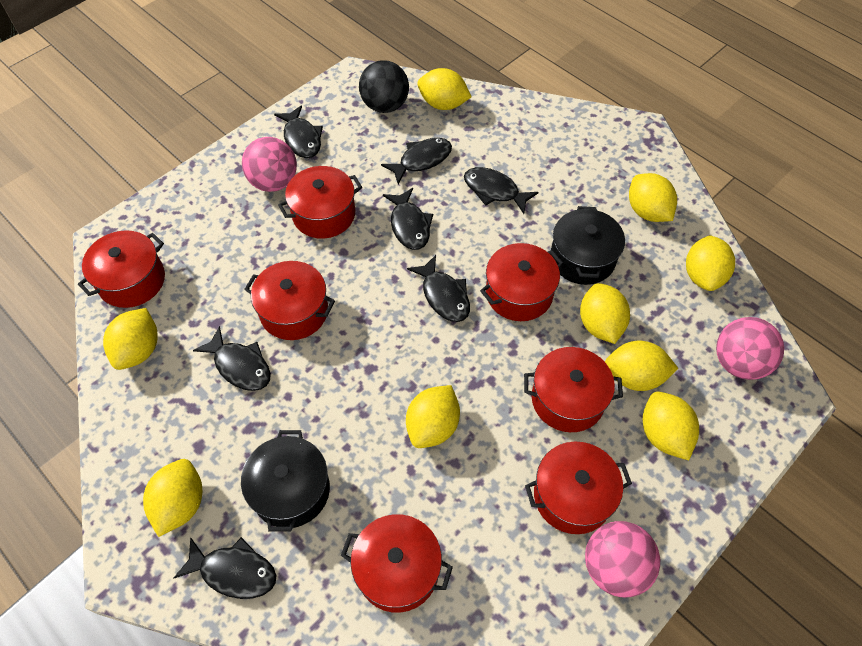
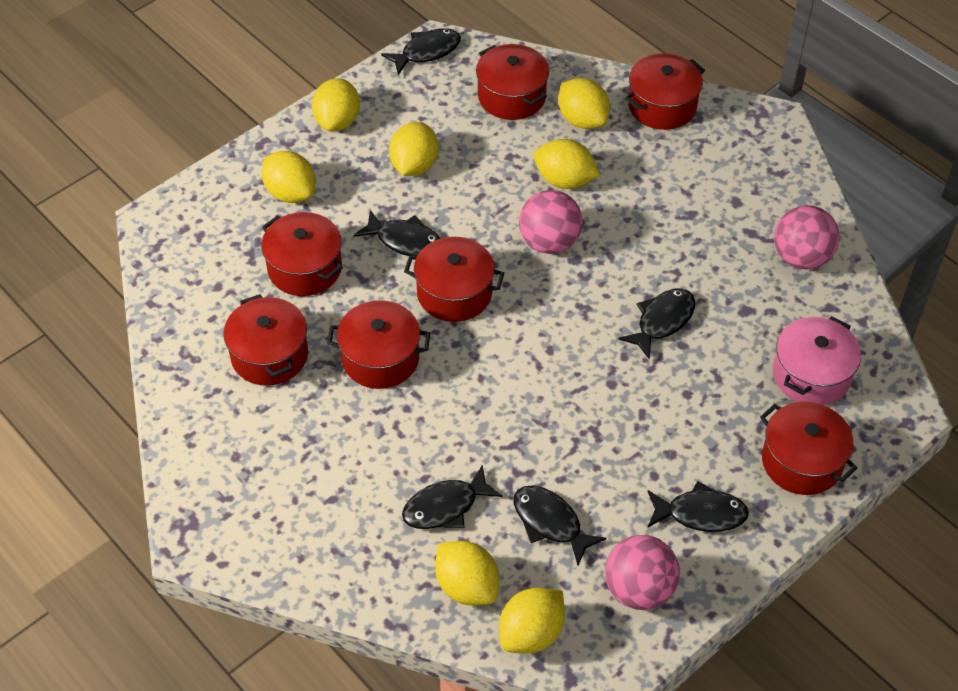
black ball: [359,60,409,113] = 1 -> none = 0
black fish: [174,537,276,599] [193,326,271,391] [274,105,323,158] [381,138,452,184] [383,188,433,250] [407,255,470,322] [464,167,539,214] = 7 -> [354,210,441,256] [381,28,461,75] [402,464,502,529] [514,486,606,565] [618,289,695,360] [647,481,749,532] = 6
black pot: [241,430,330,531] [550,206,625,285] = 2 -> none = 0
pink pot: none = 0 -> [773,316,861,405] = 1
yellow lemon: [103,308,158,370] [143,459,202,537] [406,385,460,448] [417,68,472,110] [580,283,630,344] [605,341,678,391] [629,173,677,222] [643,392,699,460] [686,235,735,291] = 9 -> [262,151,315,203] [312,78,360,131] [389,122,438,176] [435,541,499,606] [499,588,565,654] [534,139,600,189] [558,78,610,129] = 7

